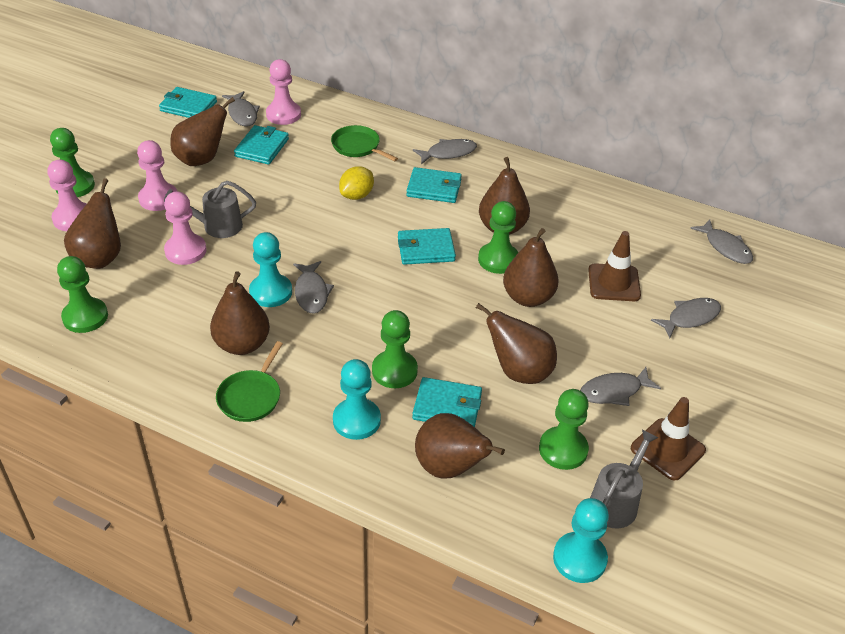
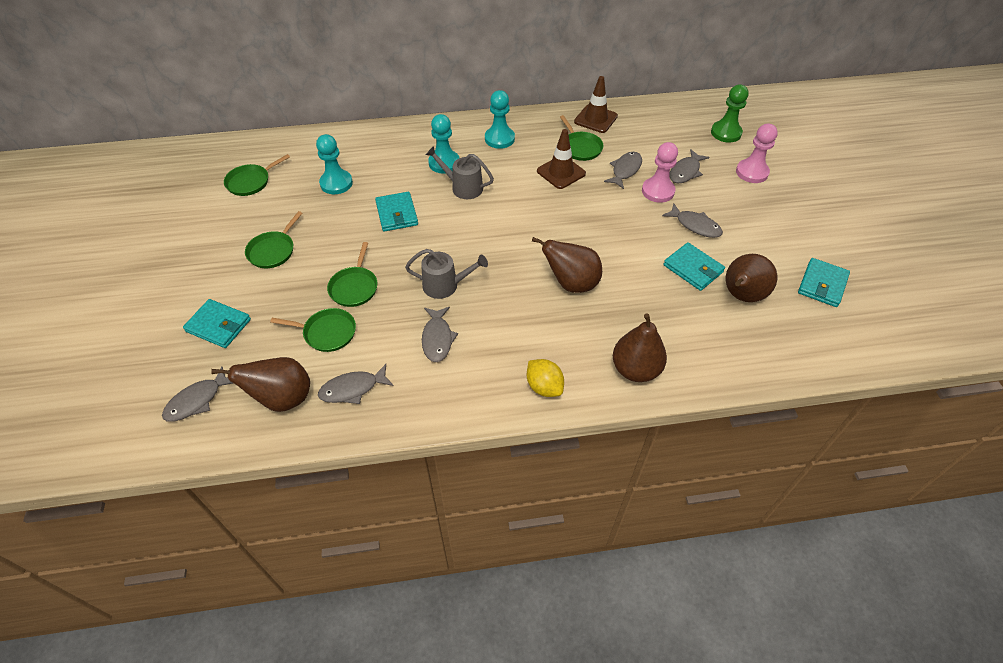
brown pear: [64,178,121,269] [170,97,235,166] [210,271,270,355] [415,413,505,478] [476,303,557,384] [479,157,530,235] [503,228,559,307] = 7 -> [211,357,310,412] [532,237,602,293] [613,313,667,382] [726,254,777,302] = 4
green pan: [216,341,283,422] [331,125,398,161] = 2 -> [224,154,290,196] [245,211,302,268] [270,308,356,352] [327,242,377,307] [560,115,603,161] = 5
green pawn: [50,128,95,197] [57,256,108,333] [372,310,418,388] [478,201,518,274] [539,389,589,470] = 5 -> [711,85,749,143] = 1
pink pawn: [47,160,86,231] [137,140,177,211] [164,191,206,265] [266,59,301,125] = 4 -> [642,142,678,203] [736,124,778,183] = 2
turquoise wallet: [159,87,217,118] [234,125,289,165] [398,228,456,265] [406,167,462,203] [412,377,482,427] = 5 -> [183,299,251,348] [375,192,418,232] [664,242,725,291] [798,258,850,307] = 4

